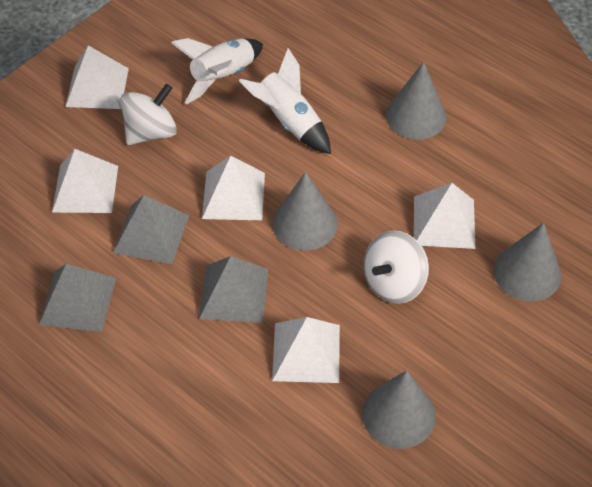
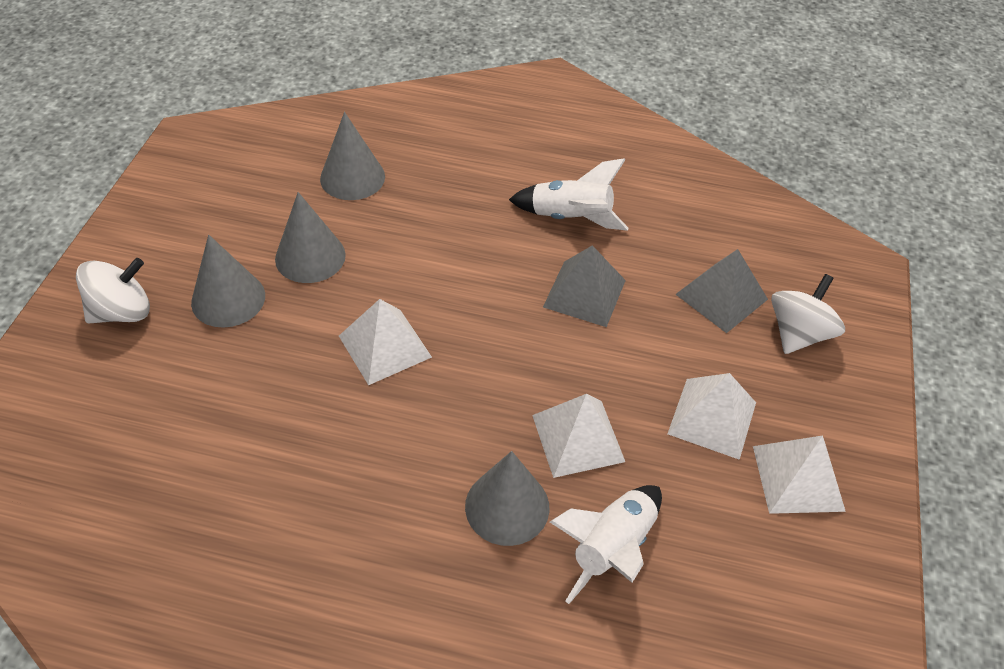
grey pyramid: [39,264,116,332] [113,195,189,264] [199,256,268,323] = 3 -> [543,245,626,327] [675,249,768,333] = 2
white pyramid: [52,149,118,213] [65,45,129,109] [202,156,265,220] [272,317,340,383] [414,183,475,249] = 5 -> [339,299,432,385] [532,394,625,478] [668,373,756,460] [753,435,846,514] = 4

